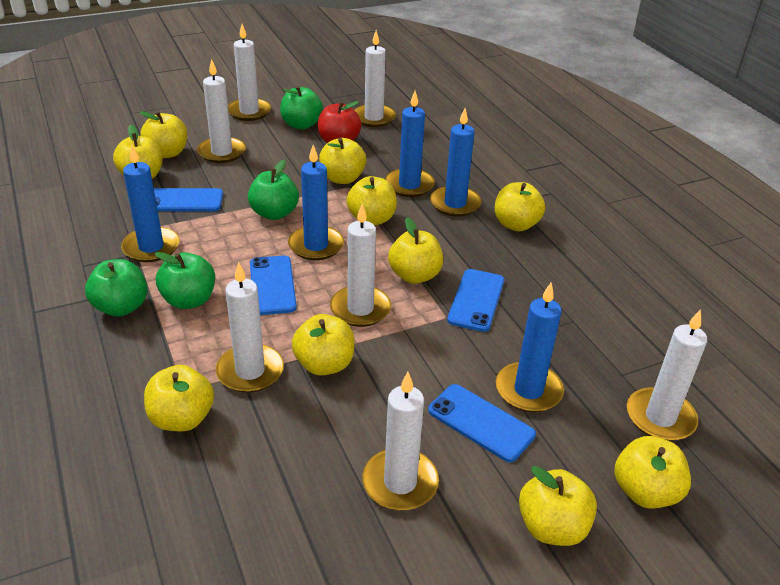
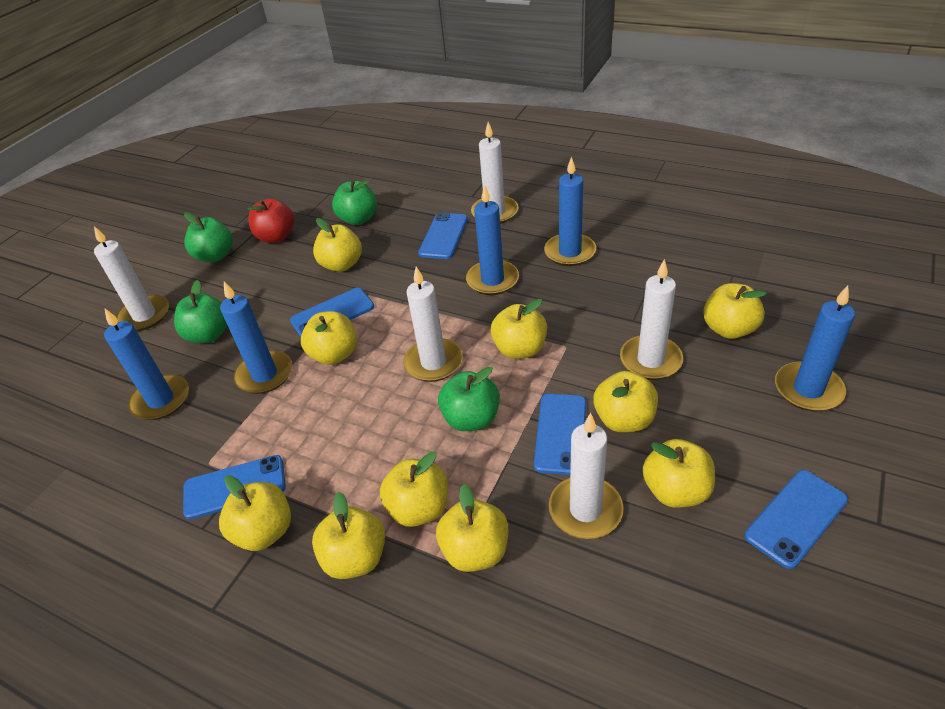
blue phone: [154,188,223,211] [250,256,297,315] [428,384,536,462] [447,269,504,332] = 4 -> [183,455,286,519] [290,288,374,337] [418,212,468,259] [534,394,586,475] [745,470,848,569] = 5
white candle: [197,59,246,163] [216,262,284,393] [228,24,271,121] [330,204,391,327] [354,30,396,127] [362,372,439,510] [627,309,708,441] = 7 -> [94,226,169,331] [403,266,462,382] [471,122,518,224] [549,413,624,539] [620,259,683,380] = 5

